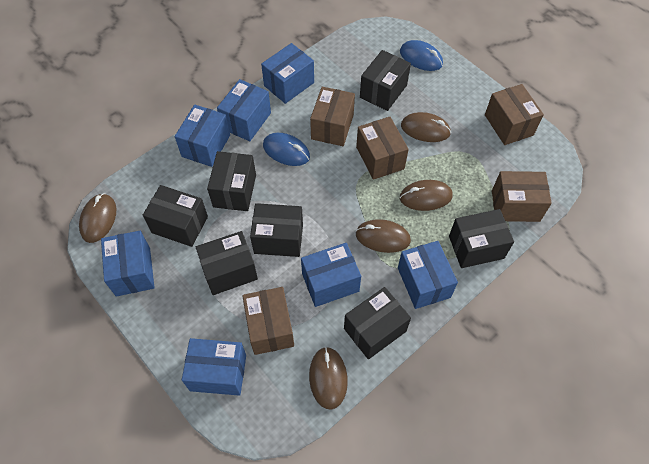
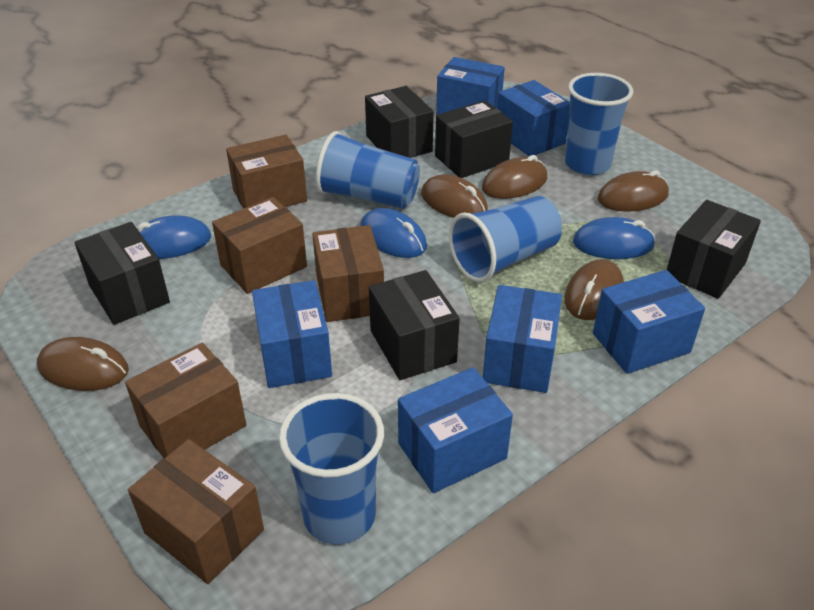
black box: [143,185,208,247] [196,231,258,295] [207,151,256,211] [250,203,303,257] [344,287,411,359] [360,50,411,111] [449,209,514,268] = 7 -> [75,222,170,325] [365,86,434,158] [369,270,460,380] [435,100,513,178] [667,200,761,299] = 5
blue box: [101,231,155,297] [175,105,230,167] [182,338,246,396] [217,79,271,141] [261,43,314,104] [301,243,361,307] [398,241,458,309] = 7 -> [252,280,332,388] [398,367,513,493] [436,57,505,115] [483,285,562,393] [497,80,570,156] [593,270,705,374] = 6
blue cup: none = 0 -> [279,393,384,545] [316,131,420,209] [449,196,562,283] [565,73,633,175] = 4
blue mouse: [263,133,310,166] [400,40,443,71] = 2 -> [137,216,211,259] [360,208,427,258] [573,217,655,259] = 3

